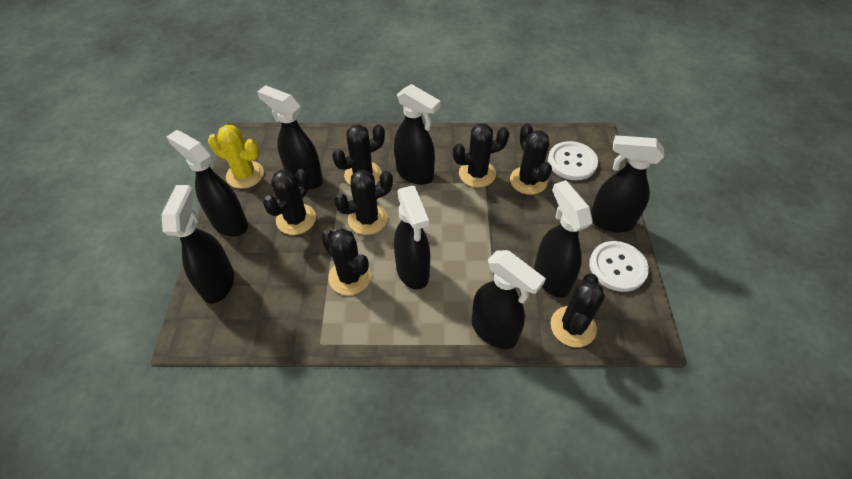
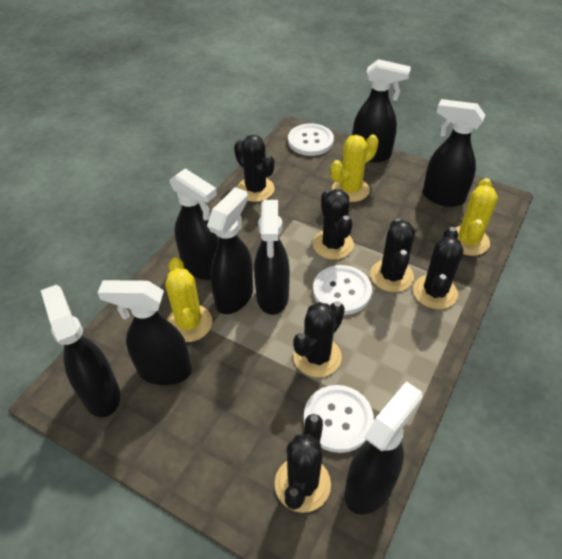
black cactus: [263,169,316,235] [321,229,372,295] [332,124,385,185] [334,170,393,235] [453,123,509,188] [510,123,552,195] [550,274,604,347] = 7 -> [234,135,275,202] [275,414,331,513] [293,301,345,377] [313,189,354,260] [370,219,415,292] [413,227,463,309] = 6
white button: [548,141,598,180] [589,241,649,292] = 2 -> [288,124,334,156] [304,385,374,453] [313,265,372,315] = 3
yellow cactus: [208,125,264,189] = 1 -> [165,257,212,342] [331,135,379,202] [455,178,498,256] = 3

